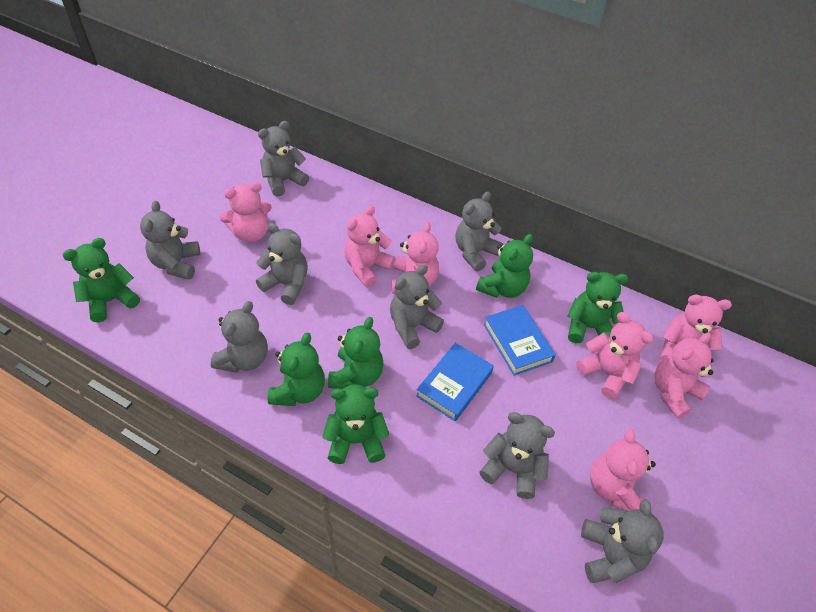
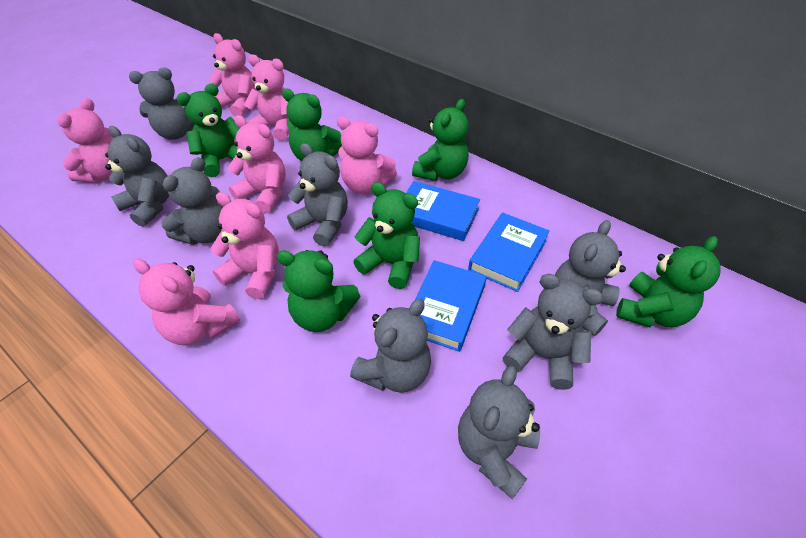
blue book: [416,343,494,421] [483,305,556,376] = 2 -> [406,181,480,241] [414,260,486,352] [468,212,550,292] = 3

